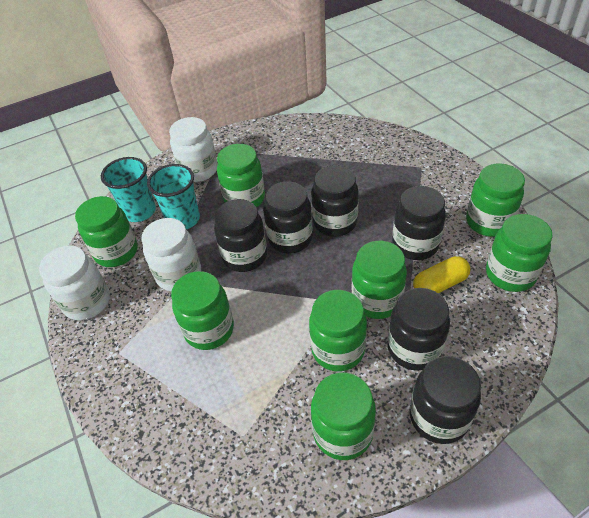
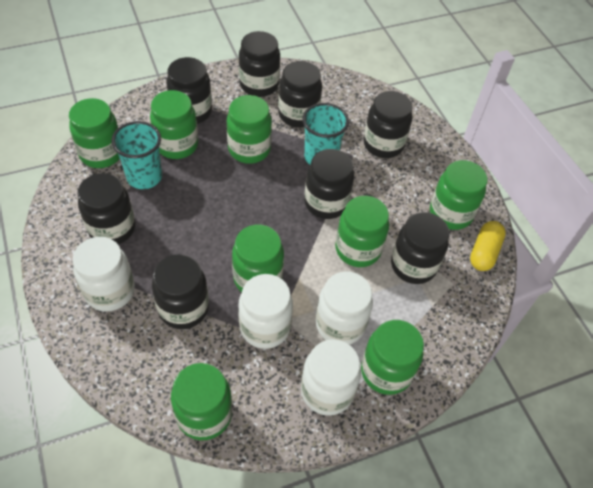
black jar: [214,199,267,272] [263,182,313,254] [311,165,359,237] [387,288,450,371] [392,186,446,260] [410,356,481,444] = 6 -> [78,173,135,244] [152,254,209,329] [166,57,212,124] [239,31,280,97] [278,61,322,128] [304,149,354,219] [363,91,413,158] [391,212,450,284] = 8
white jar: [39,245,110,320] [141,218,201,292] [169,117,218,182] = 3 -> [73,237,135,312] [238,274,293,349] [301,339,361,416] [316,271,373,345] = 4

